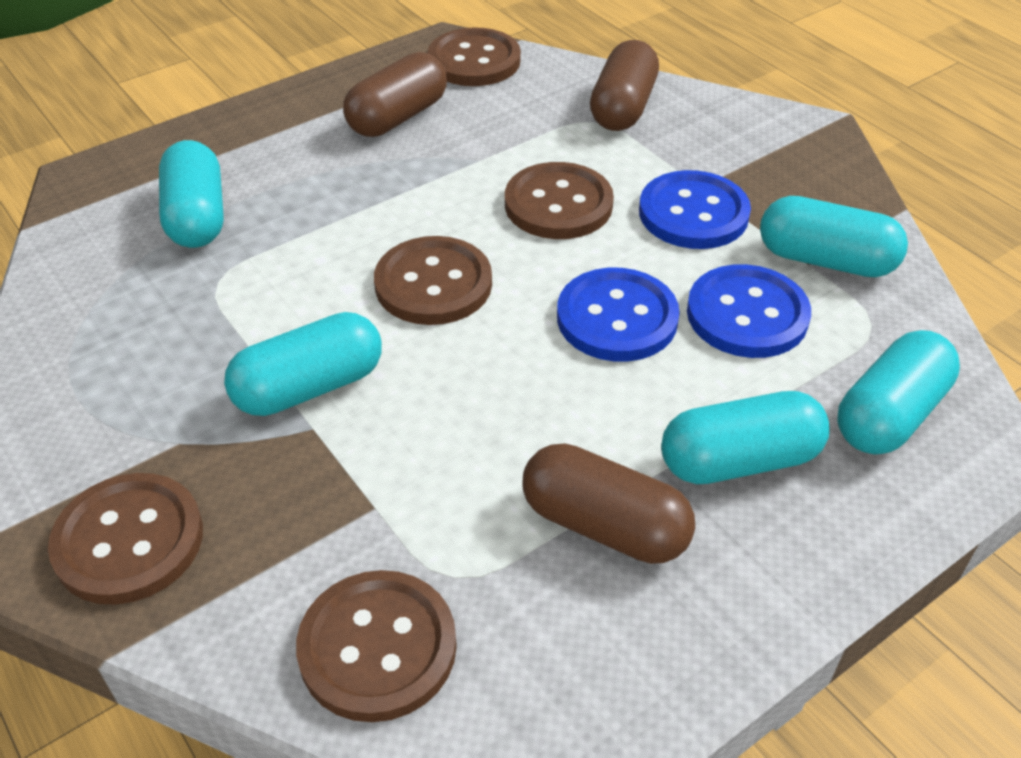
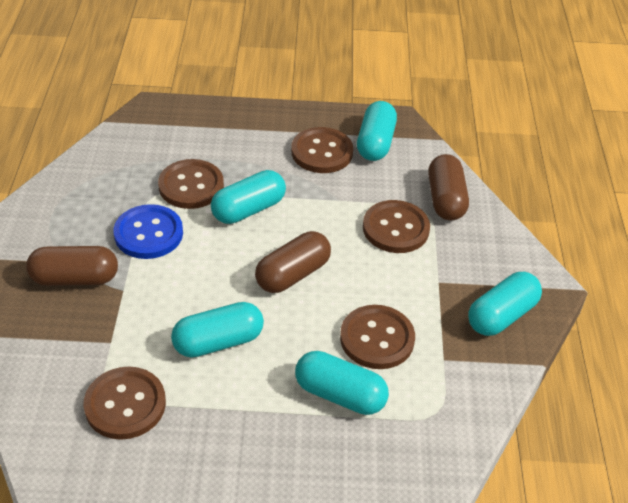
blue button: [557,268,680,362] [639,170,751,249] [687,264,811,358] = 3 -> [113,204,183,259] = 1

